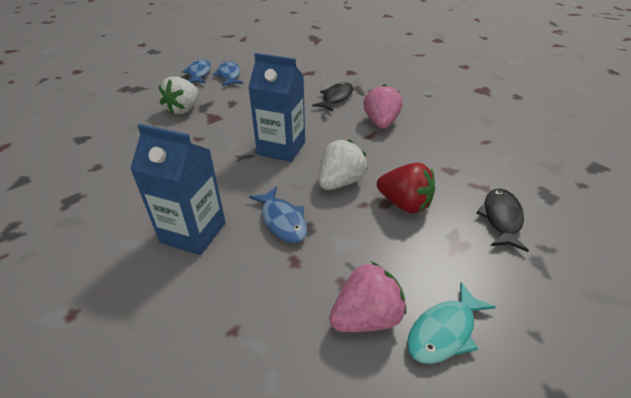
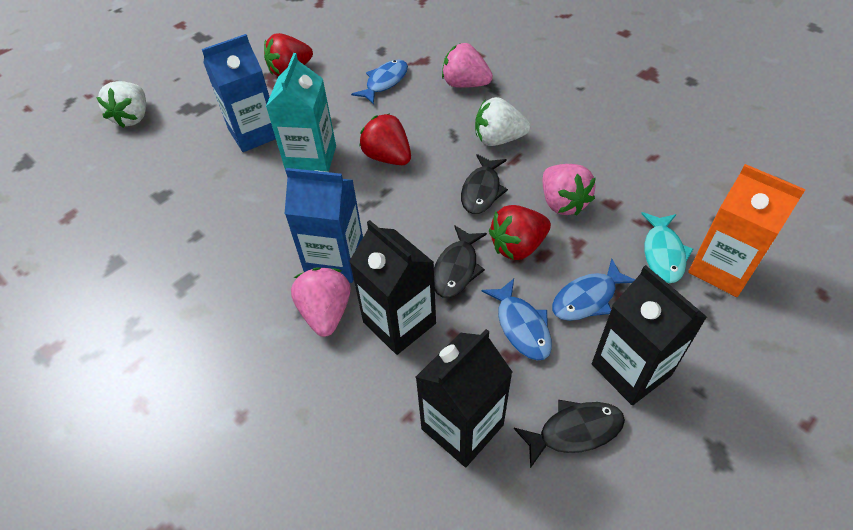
black carton: none = 0 -> [349,220,436,355] [416,329,512,467] [592,265,707,405] = 3
black fish: [312,82,353,112] [476,189,529,252] = 2 -> [434,225,487,298] [461,154,508,214] [514,400,625,468] = 3
orange carton: none = 0 -> [688,164,806,297] = 1
pink strawberry: [329,262,406,332] [364,84,403,129] = 2 -> [291,267,351,337] [442,43,493,88] [543,164,596,216] = 3
red strawberry: [377,162,435,214] = 1 -> [264,33,313,77] [359,114,411,165] [489,205,551,260] = 3
turquoise carton: none = 0 -> [266,53,336,172] = 1

